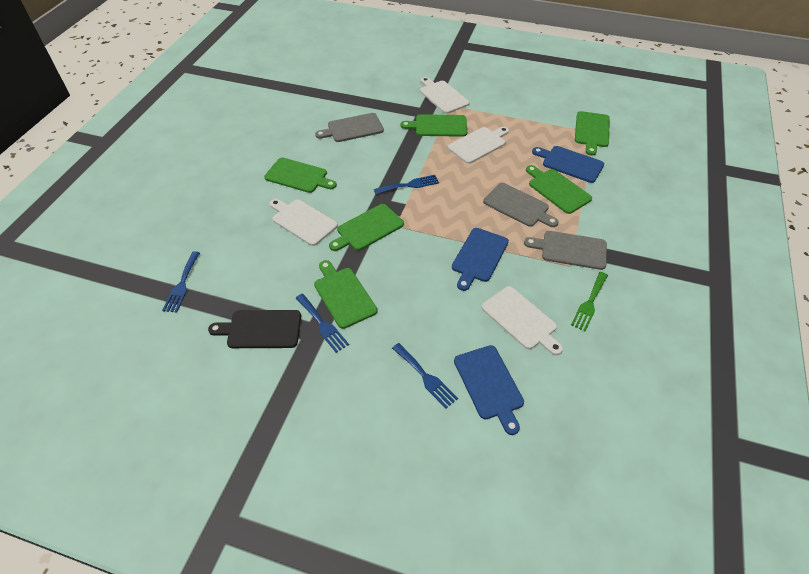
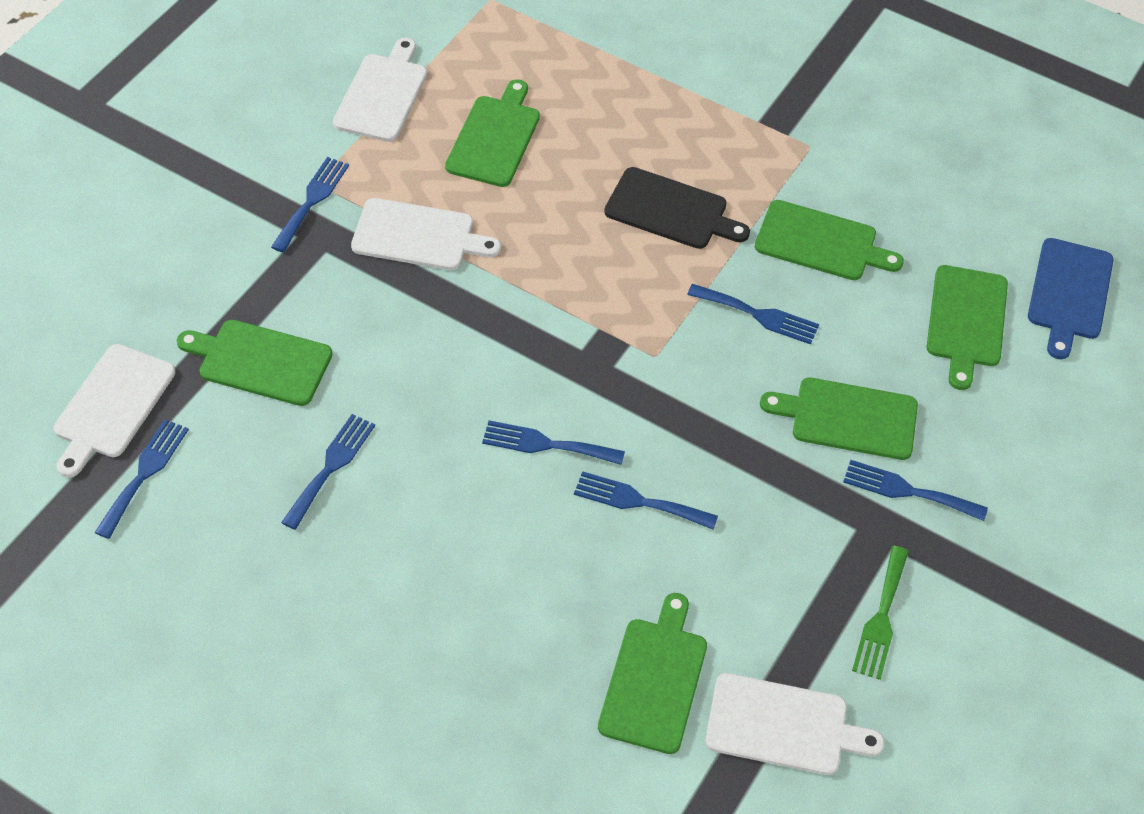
blue cutting board: [452,228,509,291] [454,345,524,435] [532,146,604,183] = 3 -> [1028,238,1113,359] = 1
blue fork: [162,251,200,313] [296,294,349,353] [374,175,439,194] [392,343,458,408] = 4 -> [94,419,189,539] [271,157,349,253] [281,414,375,530] [482,420,625,465] [574,471,718,530] [687,284,819,345] [843,460,988,521] = 7
grey cutting board: [315,113,384,142] [483,183,559,227] [524,231,607,270] = 3 -> none = 0

